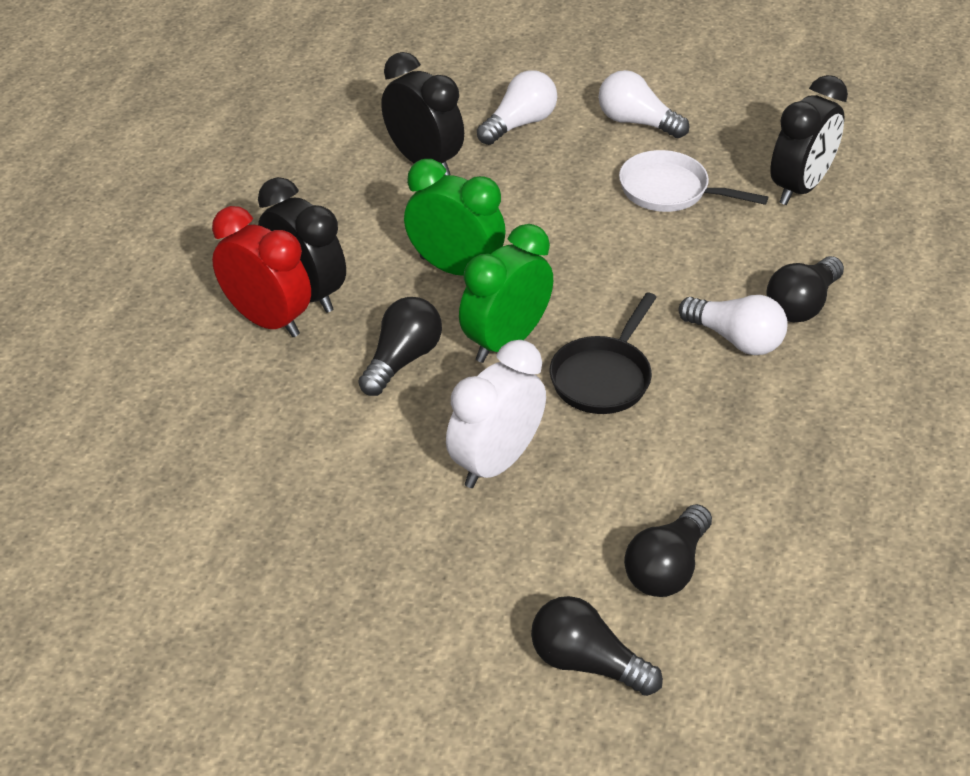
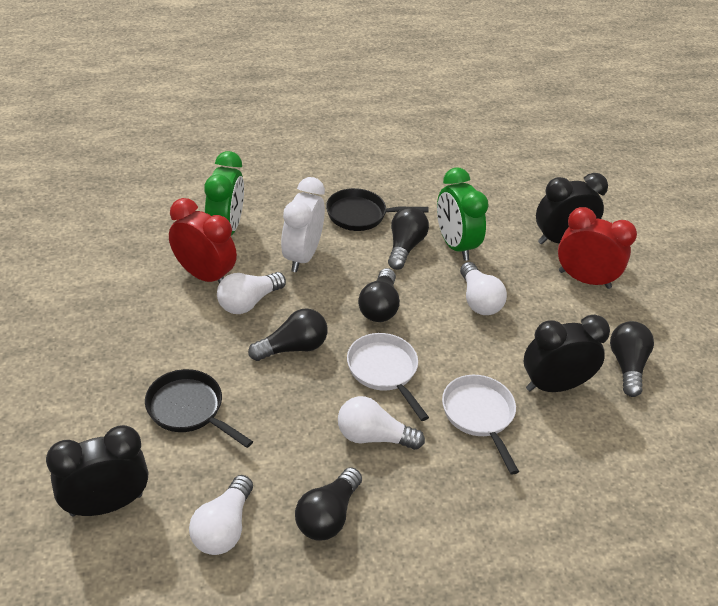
black light bulb: [358,297,442,396] [531,596,663,696] [624,504,712,597] [766,256,844,322] = 4 -> [248,309,328,361] [295,467,362,541] [358,268,400,322] [388,207,429,270] [610,321,654,397] = 5
black pan: [549,292,657,414] = 1 -> [145,369,253,448] [326,188,428,231] = 2
red clock: [212,206,311,337] = 1 -> [169,198,237,283] [558,207,637,289] = 2
white light bulb: [477,70,557,145] [598,70,689,138] [678,295,788,355] = 3 -> [189,475,253,555] [217,272,286,314] [338,396,425,450] [460,262,507,315] = 4
white pan: [619,150,768,212] = 1 -> [347,333,429,421] [442,375,519,475] = 2

